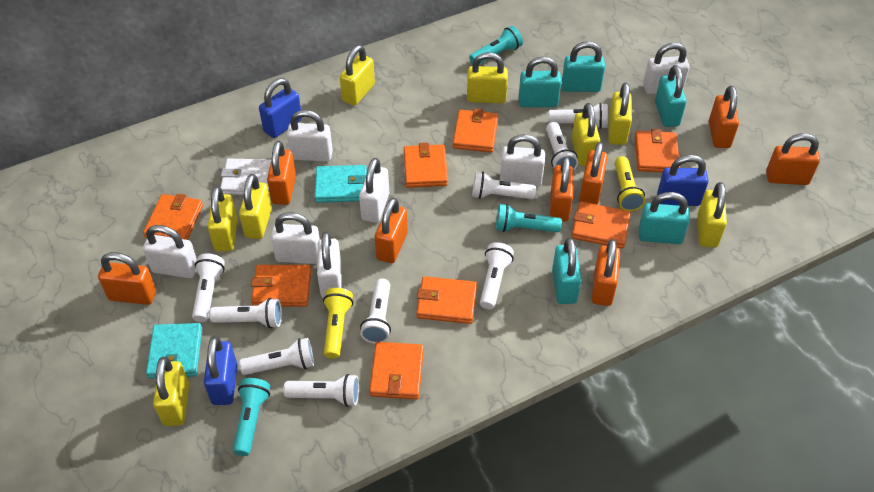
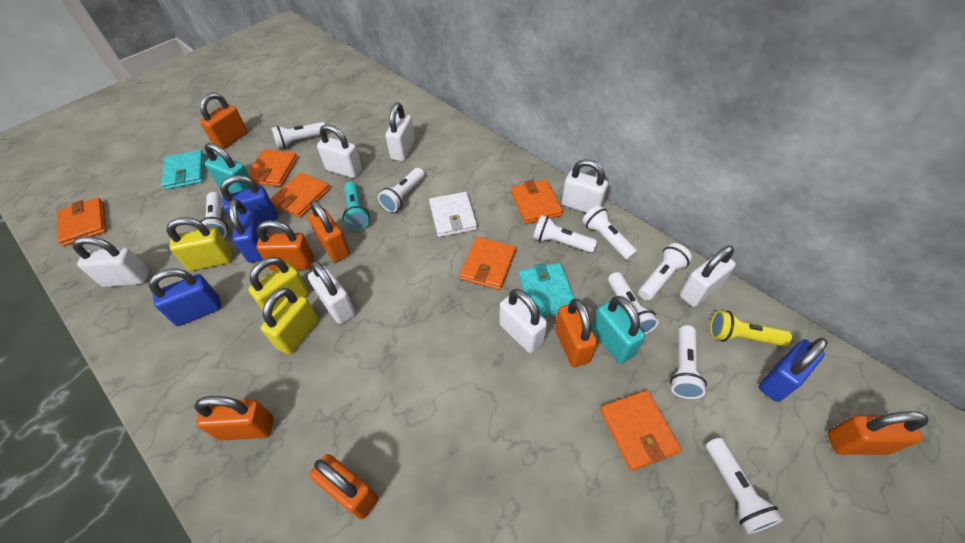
blue padlock: [204,336,237,405] [259,78,302,138] [657,155,708,206] = 3 -> [149,269,222,326] [220,175,277,222] [229,199,267,263] [759,338,828,402] = 4
orange padlock: [98,252,156,305] [267,141,296,205] [375,198,408,263] [550,157,574,221] [579,142,608,205] [592,239,620,306] [709,86,739,148] [766,133,820,185] = 8 -> [194,396,274,441] [200,92,248,149] [256,220,314,271] [308,200,350,262] [310,454,378,520] [555,299,597,367] [828,411,928,455] = 7
orange wallet: [143,194,203,240] [251,265,311,306] [369,342,424,399] [404,143,448,188] [416,276,477,324] [453,109,498,152] [572,201,631,249] [635,129,680,172] = 8 -> [57,197,107,246] [248,149,298,187] [270,172,330,218] [459,237,516,290] [511,179,563,224] [600,390,681,471] = 6
turquoise flashlight: [233,378,271,456] [469,26,523,64] [496,204,562,232] = 3 -> [343,182,370,230] = 1
turquoise padlock: [519,57,562,107] [552,238,582,304] [562,41,605,92] [639,192,690,244] [655,65,687,127] = 5 -> [205,143,251,193] [592,296,645,364] = 2
yellow flashlight: [323,288,353,359] [615,156,645,212] = 2 -> [710,310,792,346] = 1
yellow padlock: [153,357,189,426] [208,186,238,251] [239,174,272,239] [340,45,375,106] [467,52,508,103] [572,103,600,166] [609,82,632,145] [697,182,727,248] = 8 -> [166,217,232,271] [248,257,309,313] [261,288,318,355] = 3

